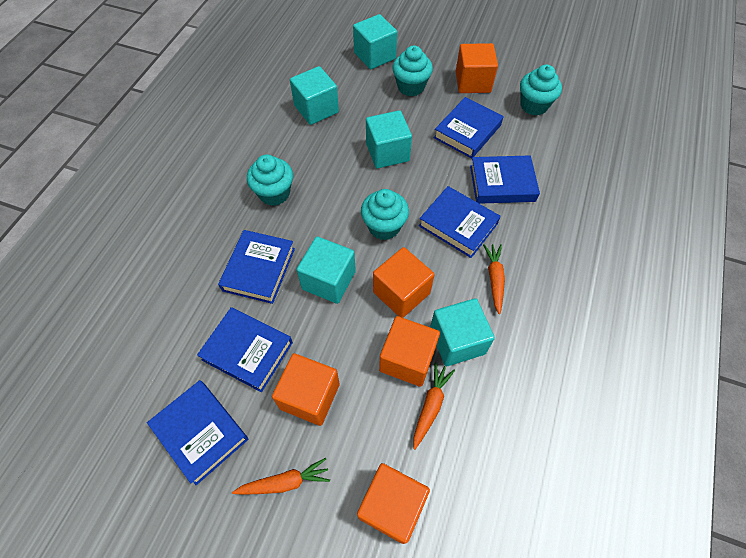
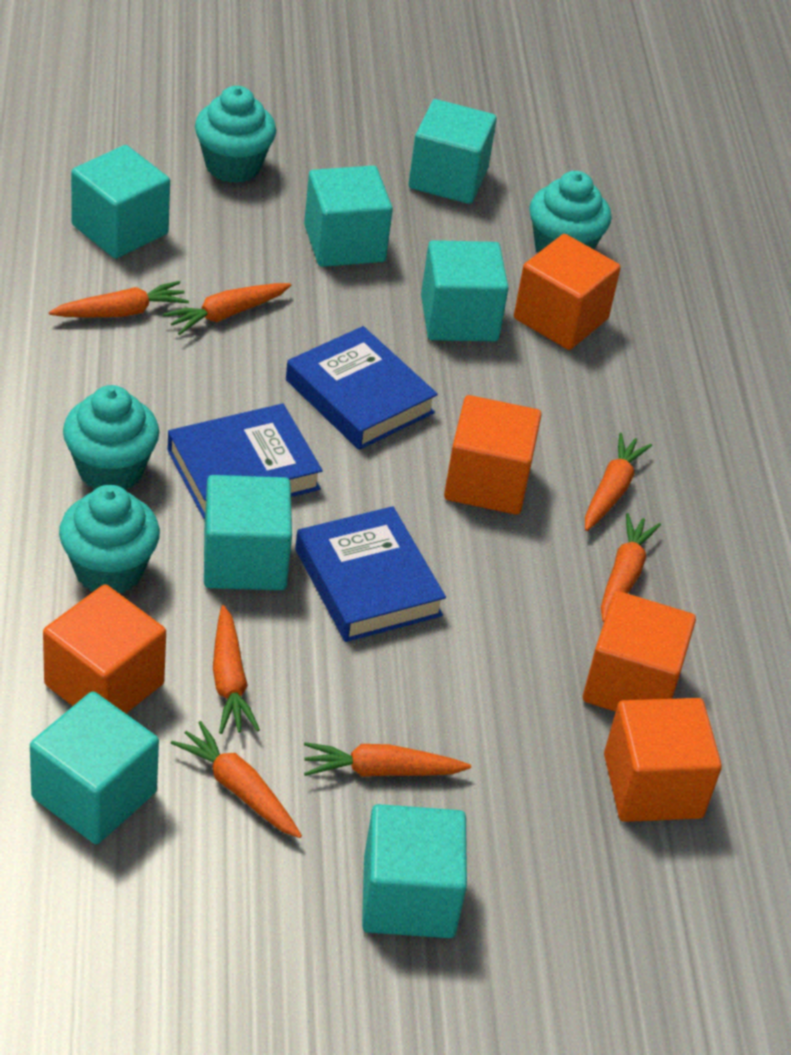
blue book: [147,380,248,485] [197,307,293,392] [218,230,295,304] [419,186,501,258] [434,97,504,159] [470,155,540,204] = 6 -> [167,404,323,519] [286,326,438,450] [295,506,446,642] = 3
orange carrot: [232,458,330,495] [413,362,455,449] [483,244,505,314] = 3 -> [49,281,189,317] [163,283,291,335] [171,721,302,838] [213,605,260,734] [304,742,471,777] [585,433,652,531] [601,513,661,622] = 7
turquoise cube: [290,66,339,125] [297,236,356,304] [353,14,397,69] [366,110,412,168] [430,298,495,366] = 5 -> [30,691,159,844] [71,145,170,259] [204,475,292,590] [304,166,393,267] [362,804,467,938] [409,99,497,204] [421,240,509,341] = 7

